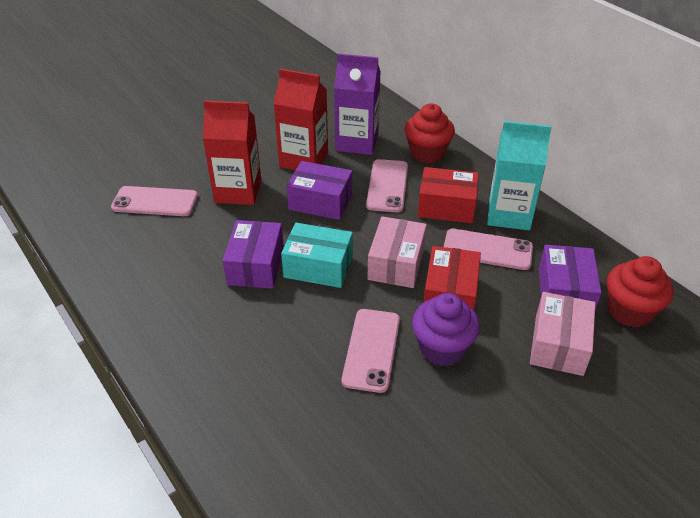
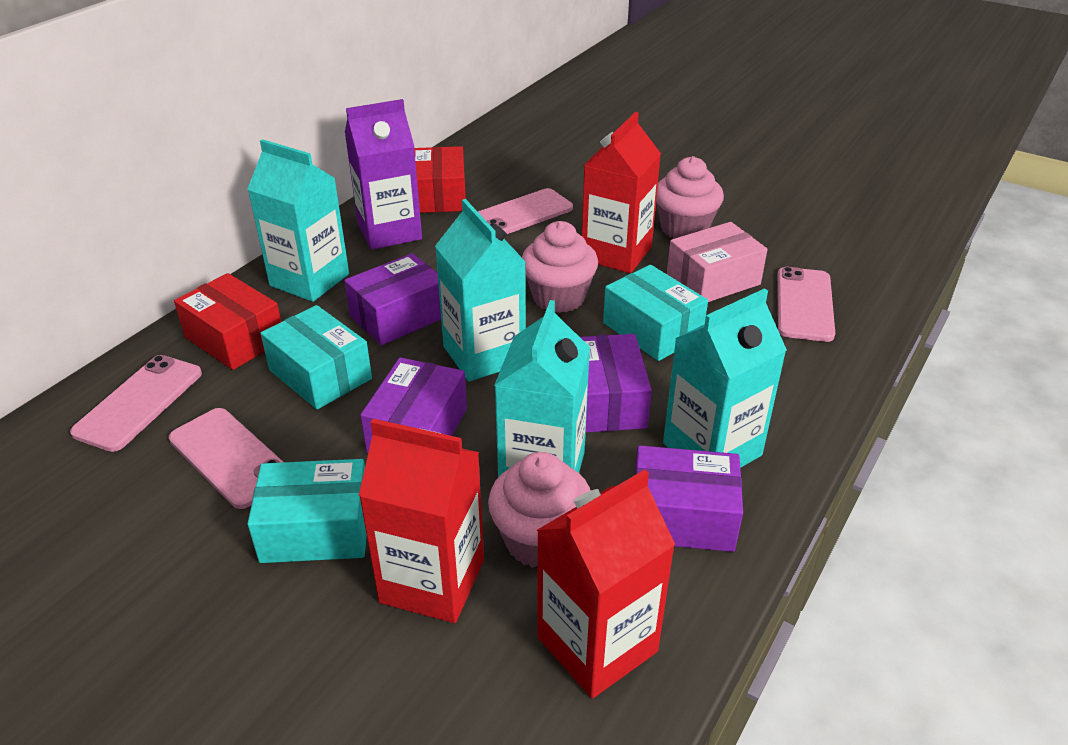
pink box: [367,216,427,288] [530,292,596,376] = 2 -> [667,222,768,302] = 1
pink cupcake: none = 0 -> [488,452,591,568] [522,221,598,313] [656,156,724,239] = 3
purple box: [223,220,284,289] [287,161,352,220] [539,245,602,310] = 3 -> [344,253,441,345] [360,357,467,453] [580,334,652,432] [635,445,743,552] = 4
purple cupcake: [412,293,480,366] = 1 -> none = 0
red carton: [203,100,261,205] [273,68,328,170] = 2 -> [359,419,484,623] [537,469,675,698] [582,112,661,273] = 3
red cupcake: [404,103,455,163] [607,256,674,328] = 2 -> none = 0
turquoise box: [281,223,353,288] = 1 -> [247,459,367,563] [261,305,372,409] [603,265,708,361] = 3
turquoise carton: [487,121,552,230] = 1 -> [247,139,349,302] [435,199,526,382] [494,300,590,477] [663,288,787,468] = 4

